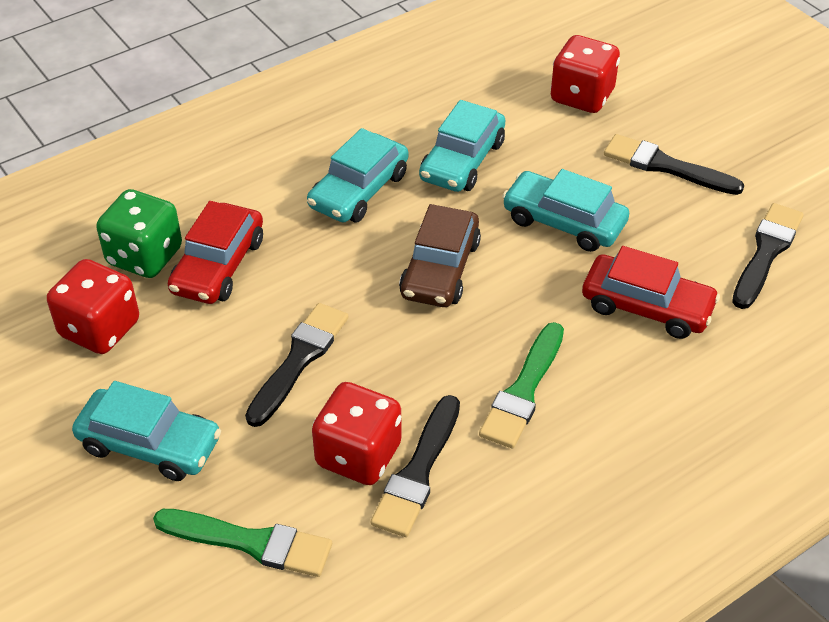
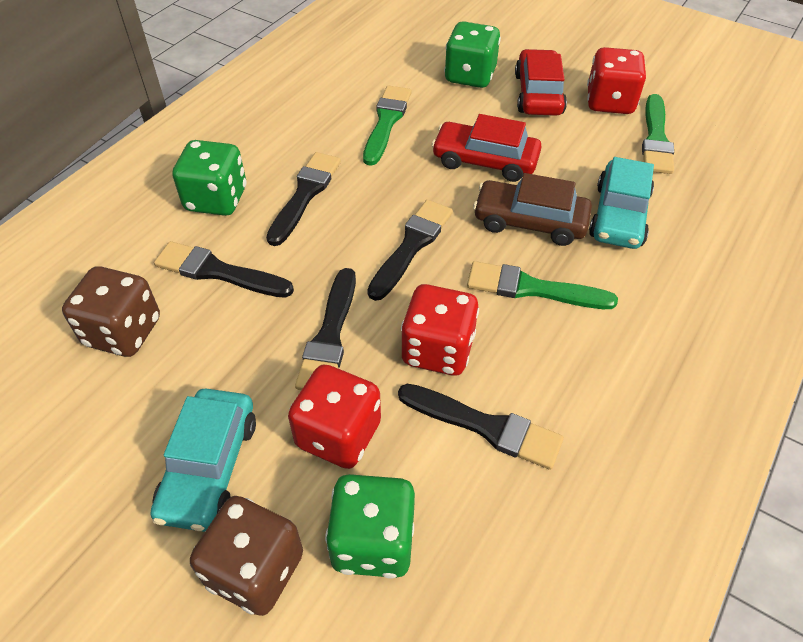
black brush: [245,303,349,427] [371,395,460,537] [604,134,744,195] [732,203,804,309] = 4 -> [154,241,294,298] [266,152,341,246] [295,268,356,390] [367,200,453,301] [398,384,564,470] = 5
brown dice: none = 0 -> [62,266,160,357] [190,496,303,616] = 2
green brush: [153,509,332,577] [479,322,564,448] = 2 -> [363,85,412,166] [467,261,618,309] [642,94,674,174] = 3
green dice: [96,189,182,278] = 1 -> [173,140,246,216] [325,474,415,579] [444,21,501,88] = 3
turquoise car: [72,381,221,481] [307,128,409,223] [419,100,505,192] [502,169,629,252] = 4 -> [151,389,256,532] [589,157,654,249] = 2

